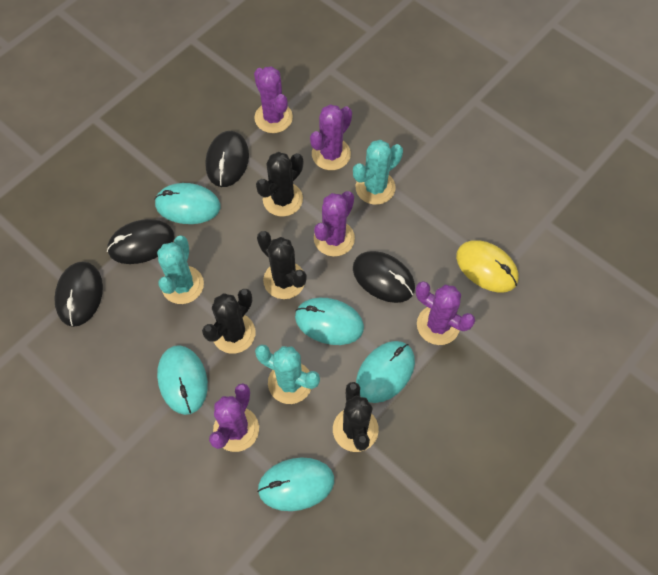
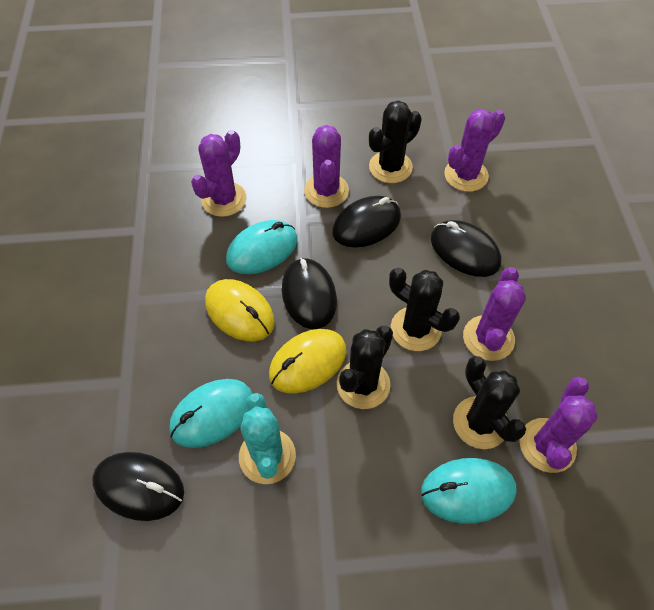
turquoise cactus: [157,235,204,304] [255,344,320,404] [353,140,403,205] = 3 -> [239,393,296,484] = 1
turquoise mouse: [154,183,220,224] [157,345,208,415] [257,458,334,511] [295,298,364,345] [356,341,415,403] = 5 -> [169,379,253,448] [226,220,297,274] [421,458,517,524] = 3
yellow mouse: [456,240,519,292] = 1 -> [205,279,275,341] [269,329,346,394] = 2

